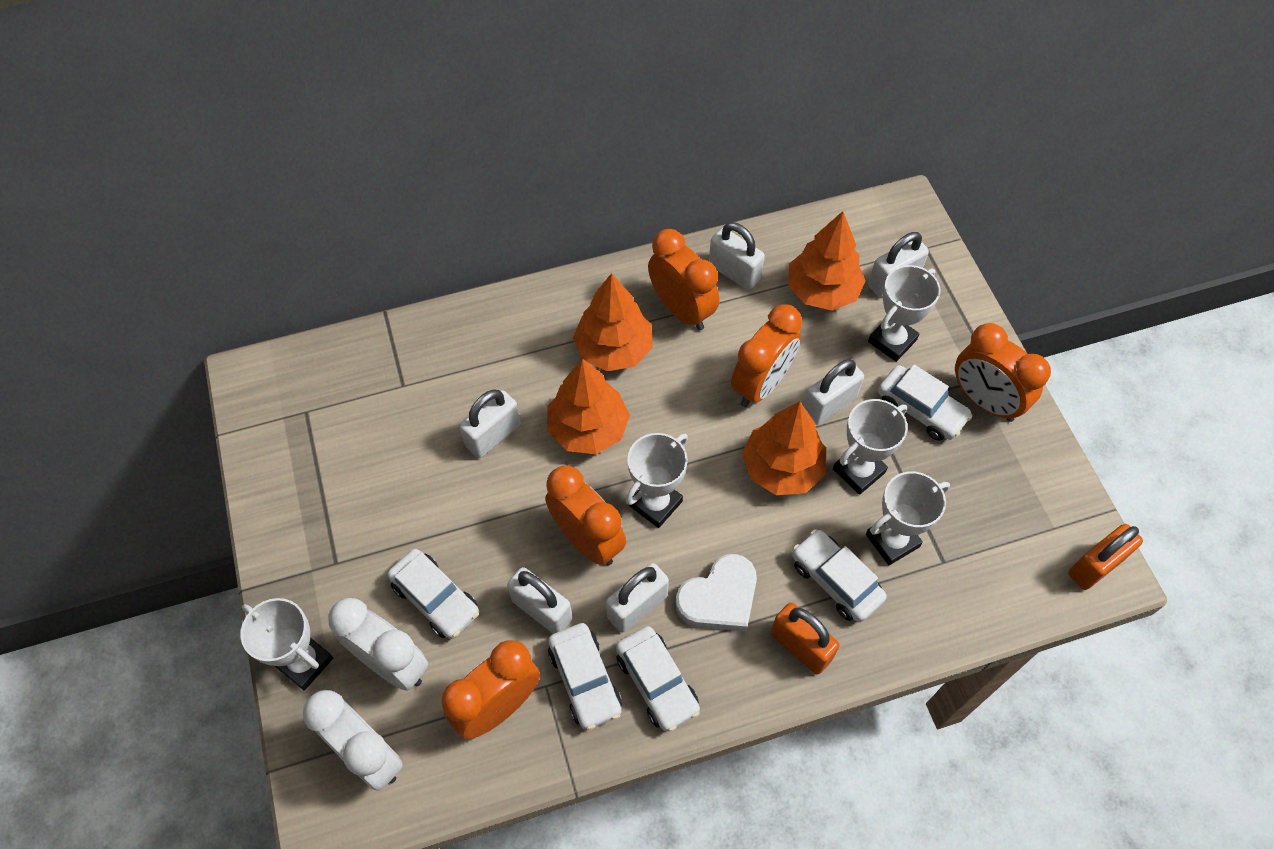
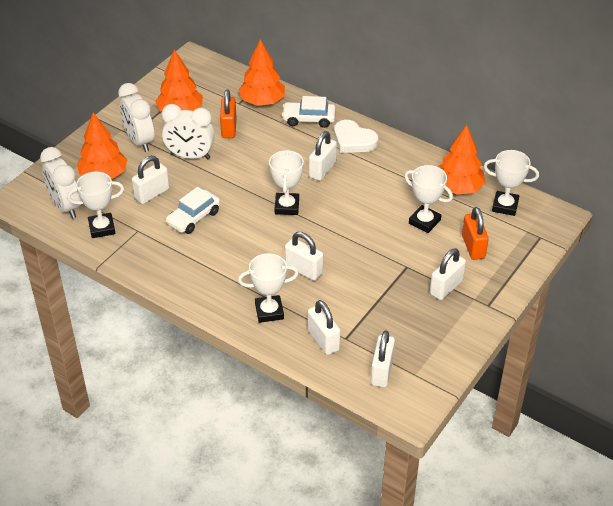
orange clock: [442,640,540,740] [545,465,626,565] [648,229,719,331] [731,305,802,407] [955,323,1051,422] = 5 -> none = 0
white car: [388,549,479,639] [548,623,622,730] [616,626,700,732] [792,529,887,622] [878,365,973,441] = 5 -> [165,187,220,234] [282,96,336,128] = 2
white clock: [303,690,403,791] [328,598,428,691] = 2 -> [40,147,81,219] [118,83,154,152] [162,104,215,159] = 3

